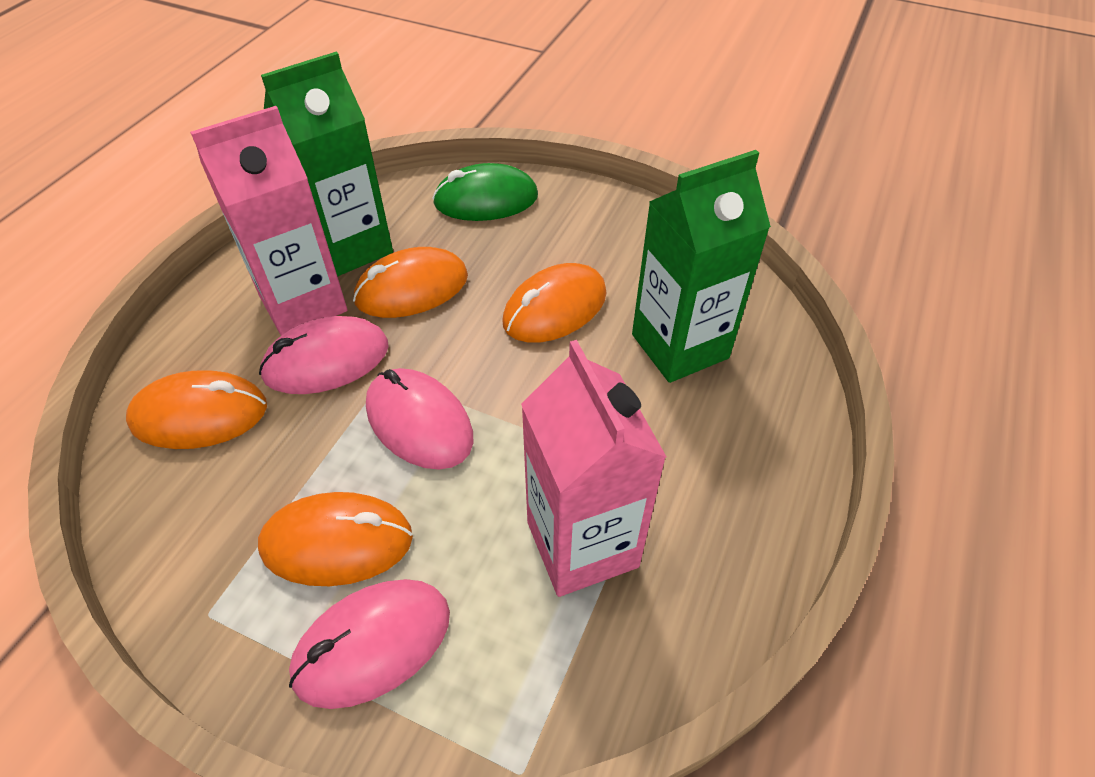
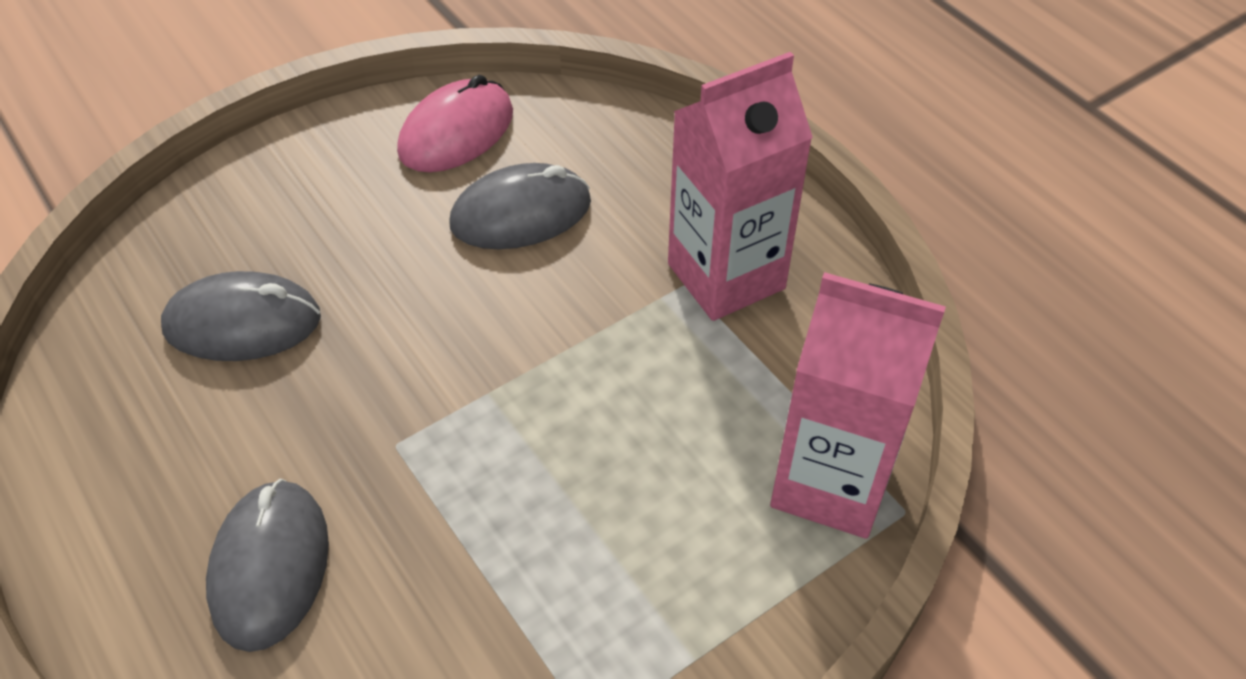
green carton: [261,52,393,277] [632,150,771,383] = 2 -> none = 0
green mouse: [432,163,538,221] = 1 -> none = 0
grey mouse: none = 0 -> [161,271,321,361] [206,479,329,652] [449,163,591,249] = 3
orange mouse: [126,370,267,449] [258,492,413,586] [353,247,468,318] [502,263,607,343] = 4 -> none = 0
pink mouse: [259,316,389,394] [289,579,450,709] [366,368,473,470] = 3 -> [397,75,513,172] = 1

